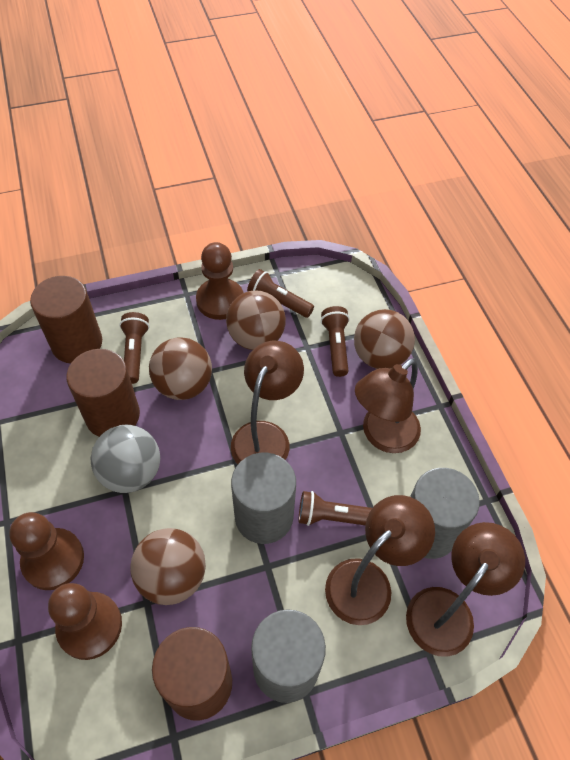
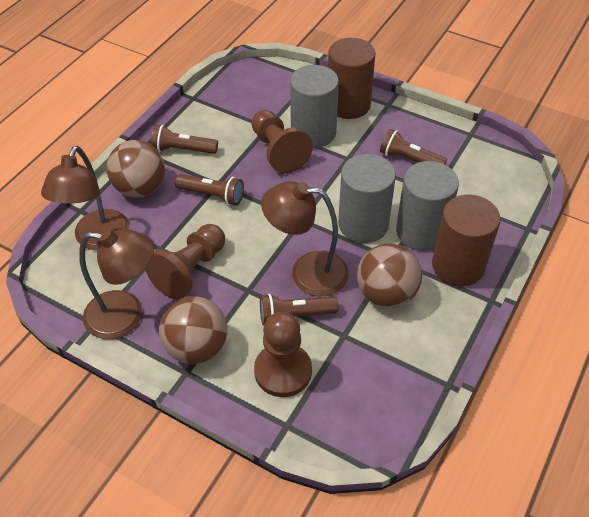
brown ball: [130,528,206,605] [149,337,212,400] [226,290,286,350] [354,309,415,369] = 4 -> [106,140,165,197] [159,296,227,364] [357,243,422,308] = 3
brown cylinder: [30,276,102,364] [66,349,140,437] [152,627,232,720] = 3 -> [328,38,376,119] [432,194,500,286] = 2
brown lamp: [231,341,304,464] [325,495,435,625] [355,358,421,453] [406,522,525,657] = 4 -> [41,146,129,250] [79,229,155,339] [261,181,349,296] = 3
grey ball: [91,425,160,493] = 1 -> none = 0

